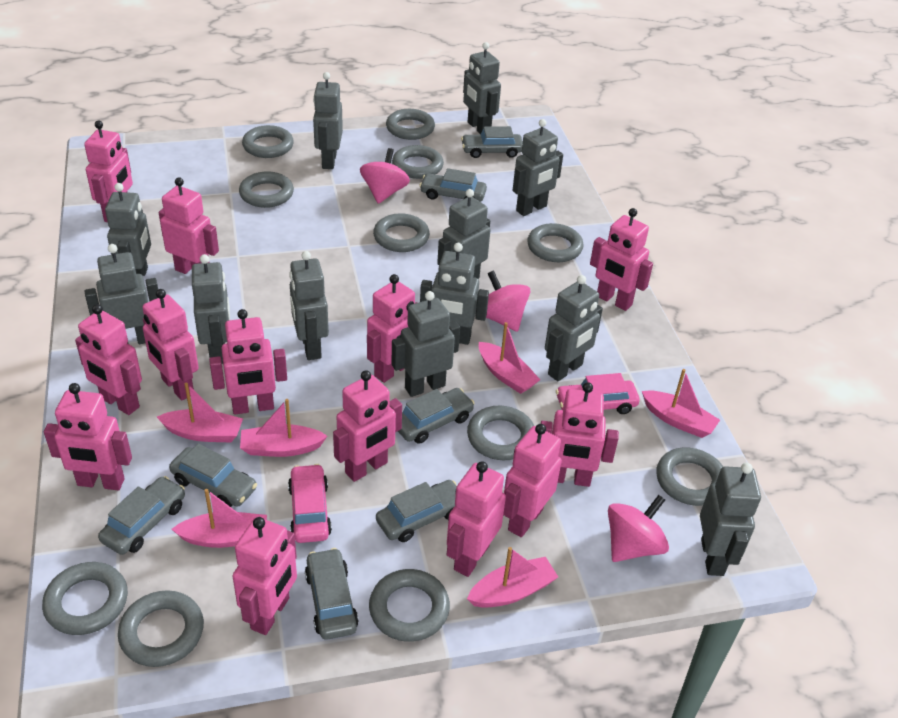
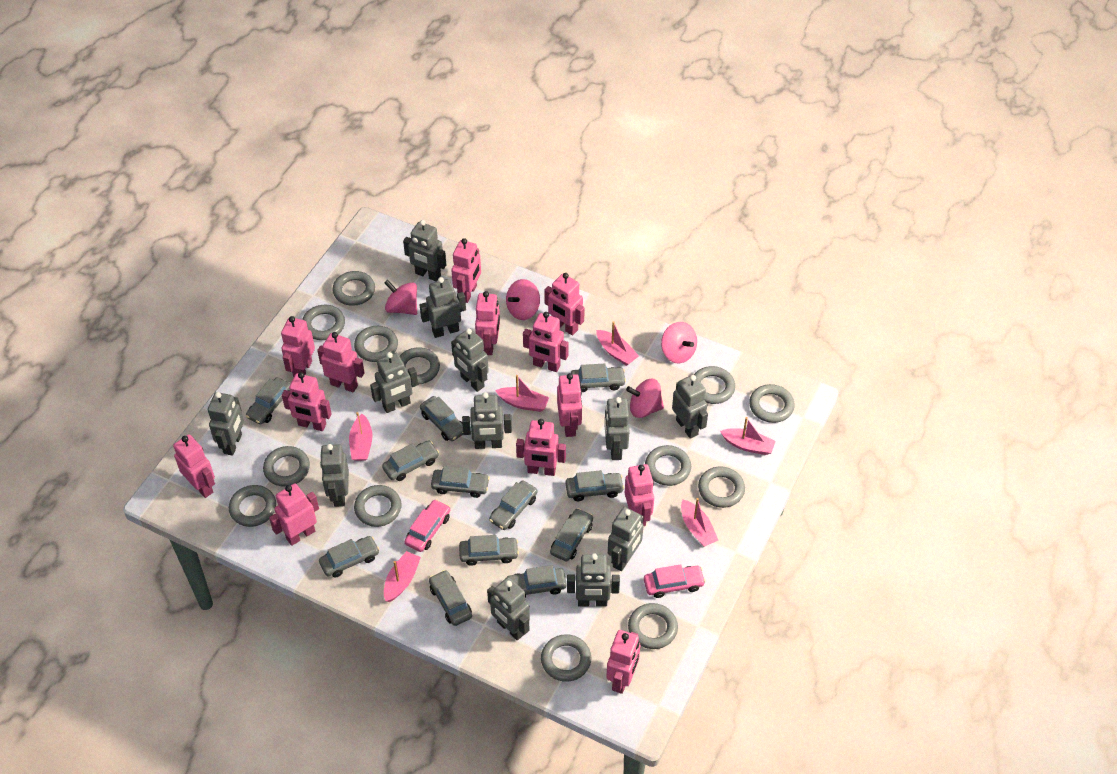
grey car: [98,476,185,555] [169,444,257,507] [305,548,359,640] [376,480,457,542] [398,388,475,444] [420,168,487,202] [461,126,523,158] = 7 -> [246,378,290,424] [319,536,380,578] [382,441,439,481] [420,396,463,441] [429,570,472,626] [431,466,490,498] [459,535,519,566] [489,480,538,530] [505,565,567,597] [550,508,593,562] [565,470,624,501] [571,363,626,392] = 12
grey ring: [42,562,128,635] [118,590,204,667] [239,172,294,208] [242,125,294,158] [369,569,450,642] [373,213,430,252] [386,109,435,140] [392,145,444,179] [467,406,534,460] [527,223,584,262] [656,447,723,506] = 11 -> [229,485,276,527] [263,446,310,487] [302,305,345,340] [332,271,375,306] [354,326,398,362] [354,485,401,527] [400,347,440,385] [541,634,591,682] [628,603,678,649] [645,445,691,486] [694,366,735,404] [698,466,745,508] [749,384,795,423] = 13
pink spinning top: [360,148,410,204] [486,270,530,332] [608,495,669,562] = 3 -> [384,280,417,315] [506,279,540,320] [626,379,664,418] [661,322,697,363] = 4

